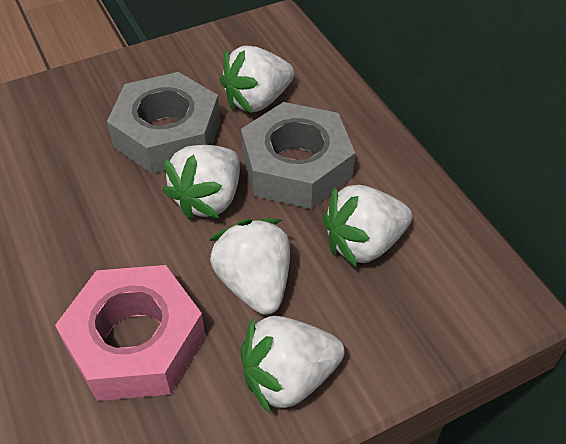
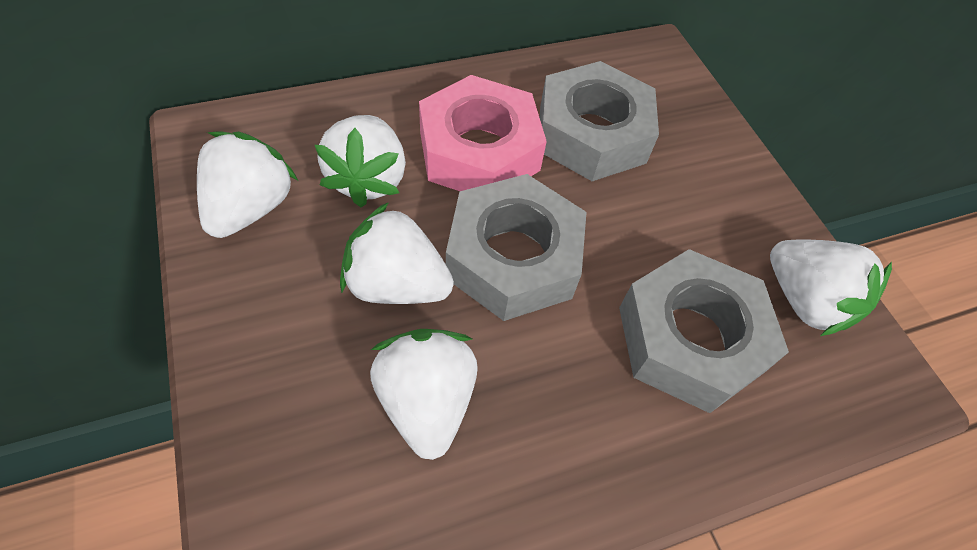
grey nut: [107,72,220,174] [241,102,355,209] = 2 -> [446,174,587,321] [540,61,659,181] [619,249,789,413] = 3

